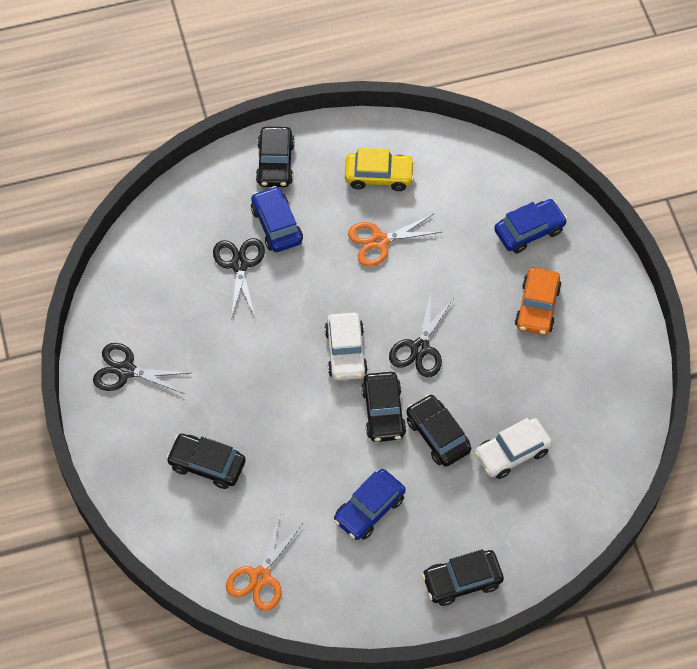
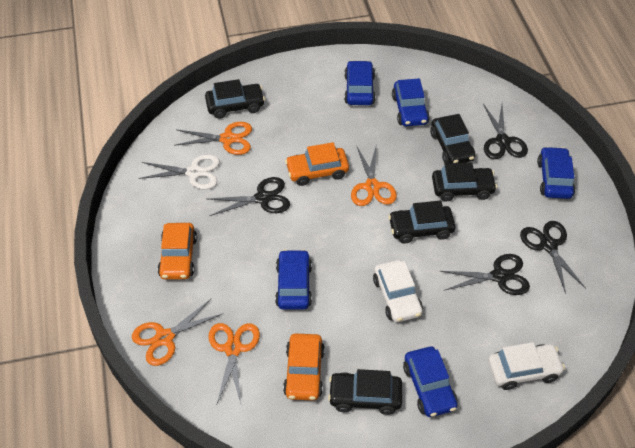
black scissors: [93,343,190,394] [213,238,265,319] [389,293,453,377] = 3 -> [208,177,290,216] [440,254,530,295] [483,104,528,159] [520,221,586,294] = 4
blue car: [251,186,303,252] [334,469,406,540] [494,199,567,254] = 3 -> [275,249,312,310] [344,60,376,105] [392,78,430,126] [403,347,458,417] [537,146,575,199] = 5
orange car: [515,267,562,335] = 1 -> [158,223,197,280] [283,333,325,401] [285,142,349,186] = 3
orange scissors: [226,515,302,611] [348,214,441,267] = 2 -> [132,298,222,366] [174,122,252,155] [208,323,260,404] [351,147,397,206] = 4
white scissors: none = 0 -> [139,154,220,190] = 1
yellow car: [345,148,415,191] = 1 -> none = 0

